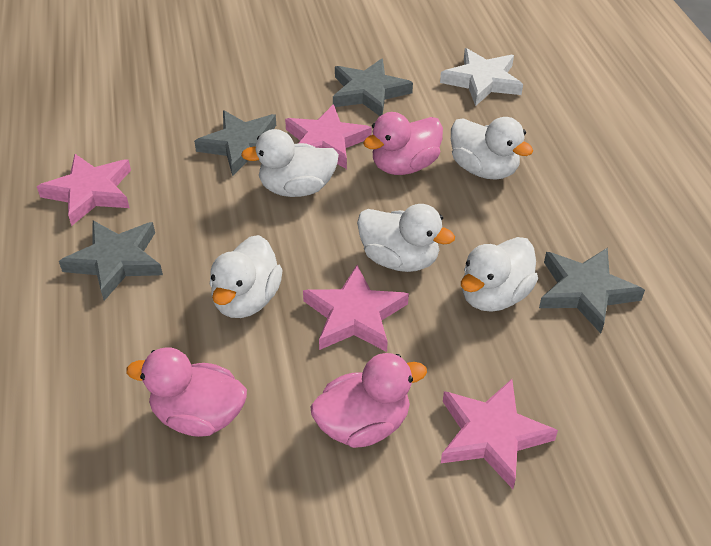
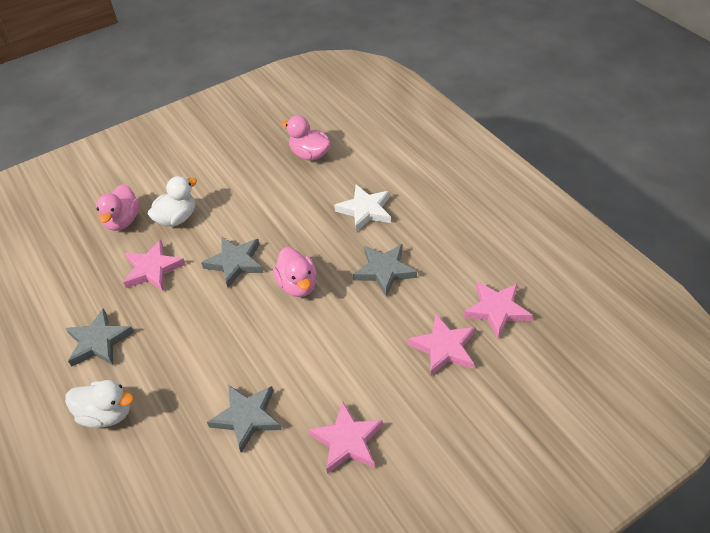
white duck: [210,235,283,318] [241,129,339,197] [357,204,455,272] [451,117,533,180] [461,237,538,312] = 5 -> [65,380,134,428] [148,176,197,227] = 2

